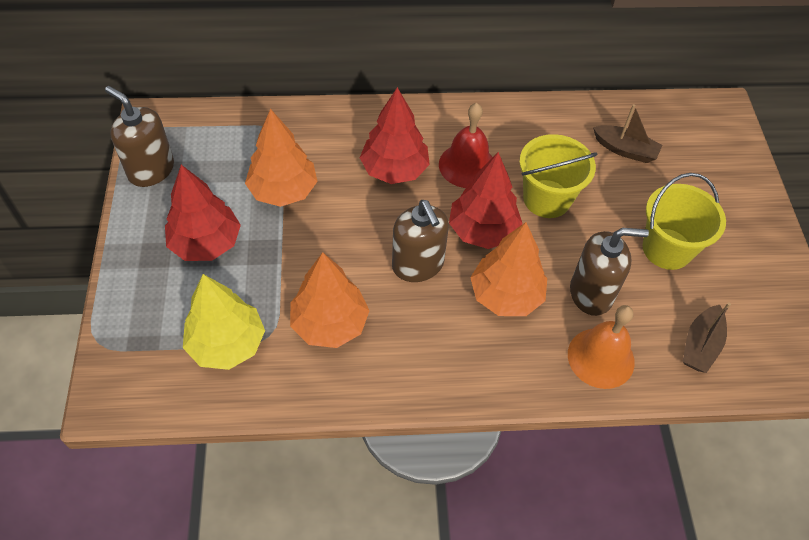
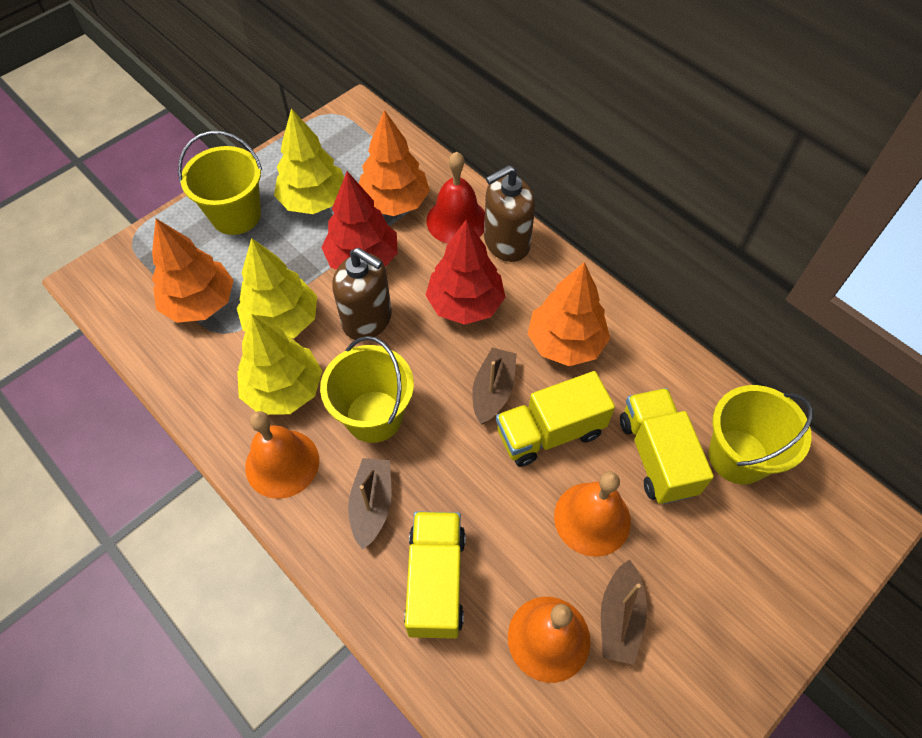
brown boat: [593,104,663,163] [683,302,731,373] = 2 -> [348,458,392,550] [472,347,517,424] [601,559,647,665] = 3
brown soap dispenser: [105,86,174,187] [392,200,449,282] [570,228,649,316] = 3 -> [332,248,392,341] [484,165,535,262] = 2
orange bell: [568,305,635,389] = 1 -> [245,411,319,499] [508,597,590,683] [554,472,631,557] = 3
red tree: [165,165,241,261] [360,87,430,184] [449,152,523,249] = 3 -> [321,171,398,270] [425,219,505,325] = 2
yellow bucket: [519,134,598,218] [643,173,726,270] = 2 -> [178,131,262,235] [320,336,414,443] [709,385,813,484] = 3
yellow tree: [183,274,265,370] = 1 -> [237,238,317,338] [237,314,322,415] [274,108,344,214] = 3
yellow truck: none = 0 -> [404,511,466,639] [496,371,615,467] [620,388,714,504] = 3

